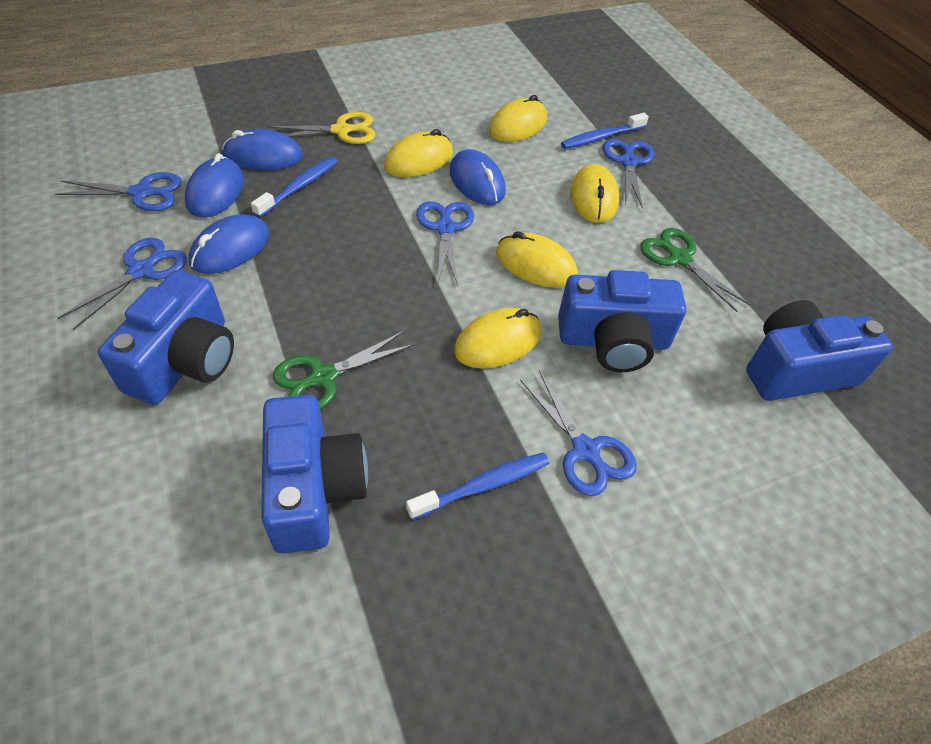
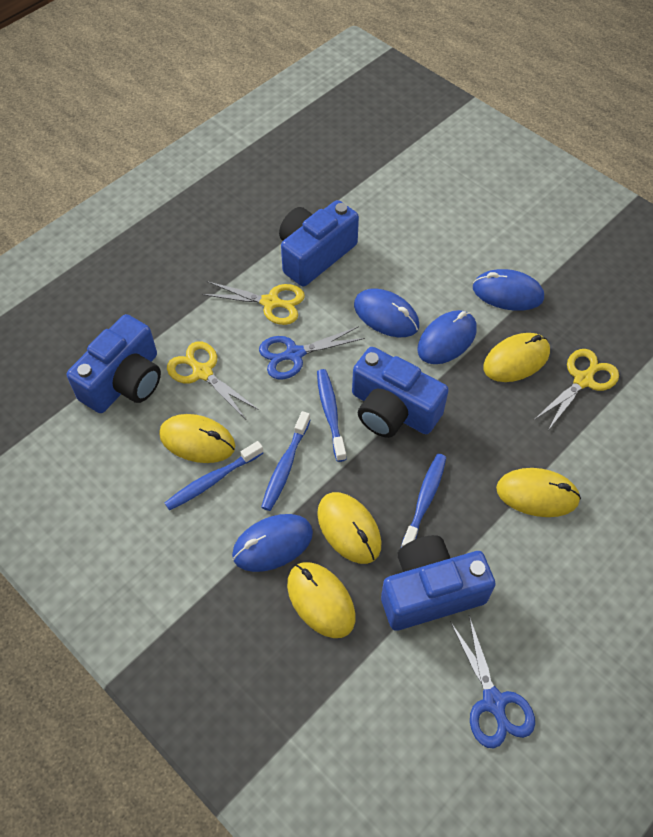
blue scissors: [55,172,182,211] [57,238,187,330] [416,201,474,286] [520,370,637,496] [603,139,654,209] = 5 -> [259,326,365,379] [450,616,535,748] = 2
blue toothbrush: [251,157,337,218] [406,452,550,520] [561,113,649,149] = 3 -> [165,441,263,510] [261,411,310,511] [317,369,346,462] [401,454,446,547] = 4
green scissors: [273,331,415,410] [640,228,750,312] = 2 -> none = 0
yellow scissors: [267,112,376,144] = 1 -> [167,341,259,420] [202,281,305,325] [534,349,619,430] = 3

